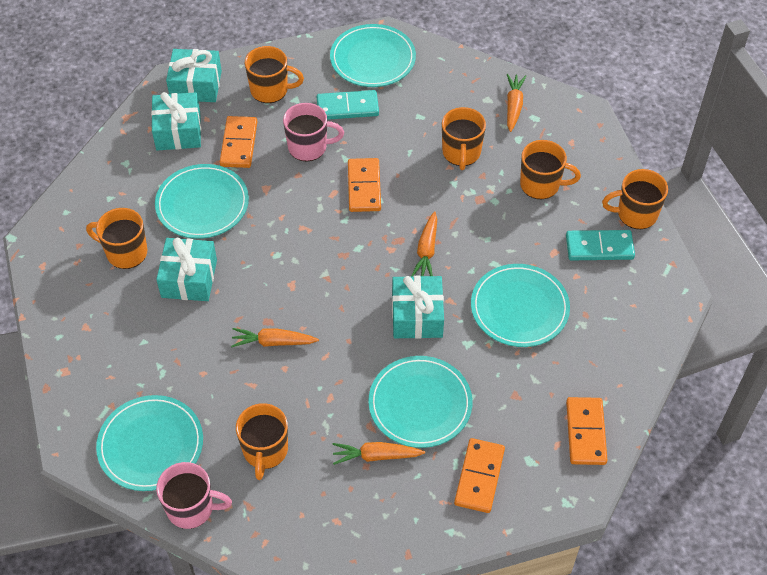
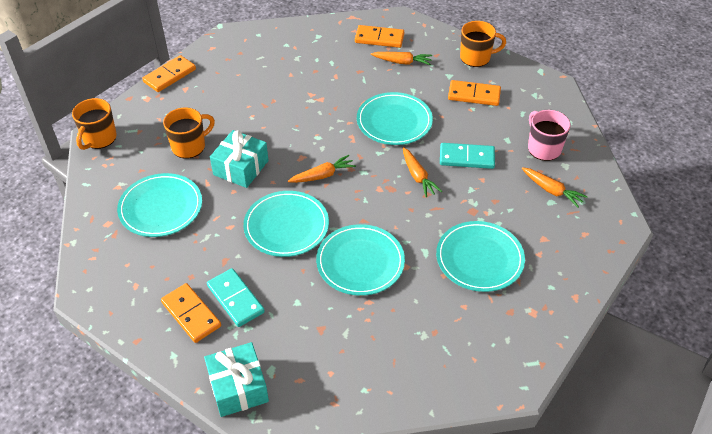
orange mug: [86,208,148,269] [236,403,288,480] [245,46,304,103] [442,107,486,170] [520,140,581,199] [602,169,668,229] = 6 -> [72,98,117,150] [163,107,215,159] [460,21,506,67] = 3
pink mug: [156,462,232,529] [283,103,344,161] = 2 -> [528,110,571,161] = 1
turquoise gift: [151,92,201,151] [156,238,217,301] [166,49,222,102] [392,276,444,339] = 4 -> [204,342,269,417] [210,130,269,188] = 2

